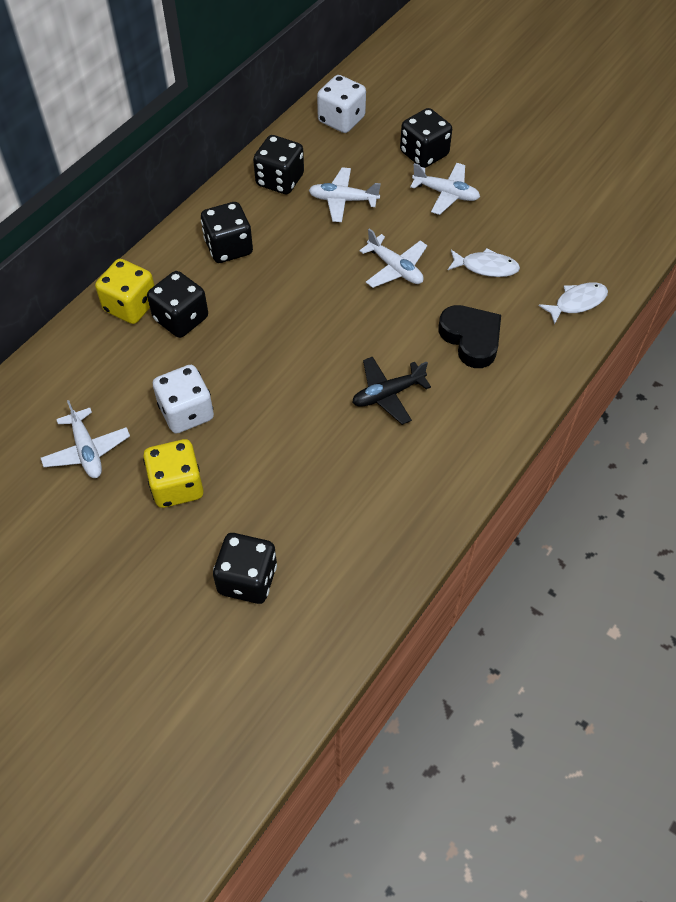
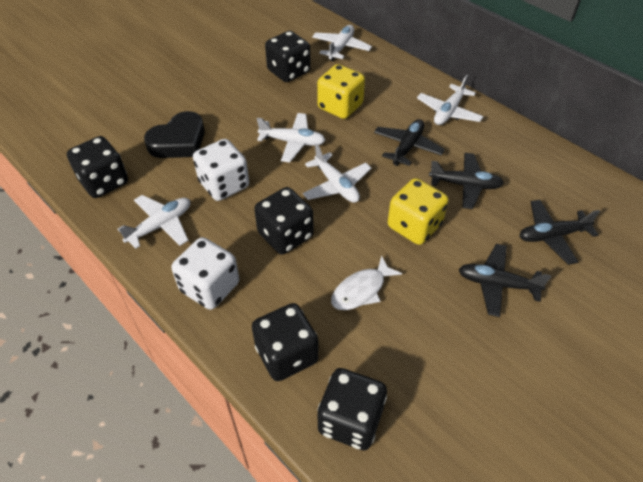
black plane: [352,356,431,425] = 1 -> [374,119,445,166] [429,153,504,209] [458,244,551,317] [519,200,600,265] = 4
white fish: [448,248,520,277] [539,282,608,325] = 2 -> [331,255,402,310] = 1
white plane: [41,400,130,478] [309,167,381,222] [359,228,427,288] [410,163,480,215] = 4 -> [117,195,190,249] [257,113,326,162] [303,144,371,203] [312,25,372,62] [417,75,484,125] = 5

